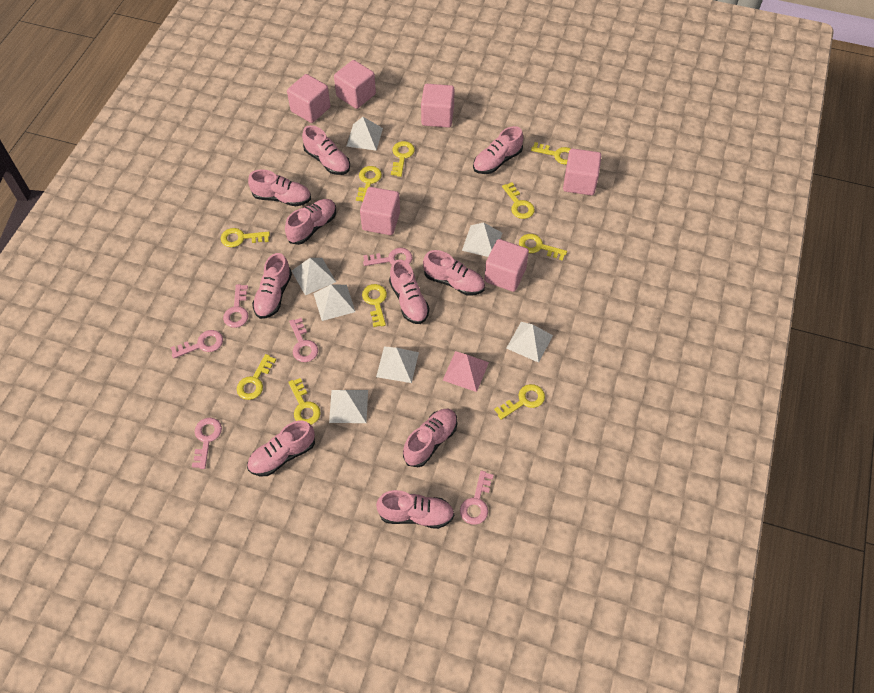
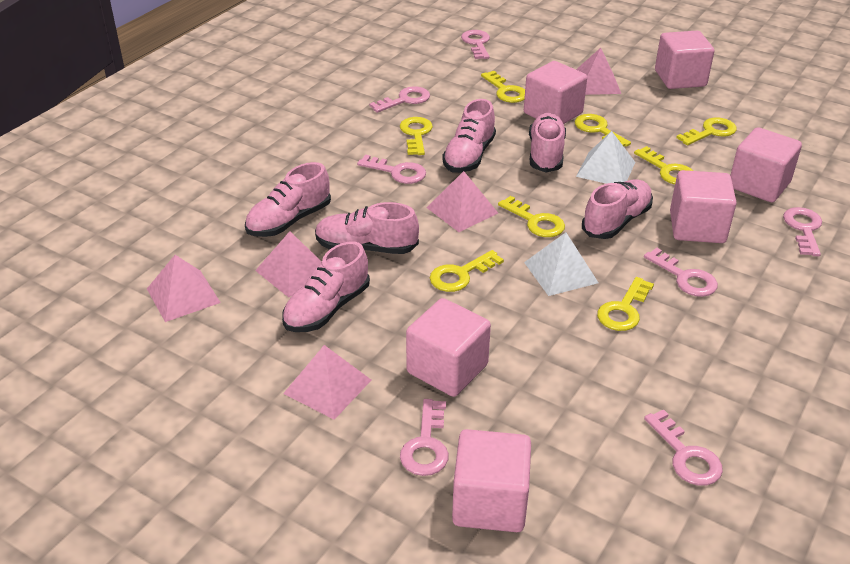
pink key: [171,330,223,359] [192,418,222,469] [223,284,249,328] [289,318,318,362] [363,248,412,266] [460,471,494,525] = 6 -> [357,154,426,184] [369,86,430,113] [400,399,449,476] [461,30,490,59] [644,248,718,297] [644,409,723,486] [783,207,822,256] = 7
pink pyramid: [443,351,489,392] = 1 -> [147,255,221,322] [255,231,322,298] [283,345,371,420] [427,171,498,232] [576,48,621,95] = 5
pink shoe: [247,421,315,476] [248,169,311,206] [252,253,292,319] [285,199,336,245] [302,125,350,175] [376,490,454,529] [389,259,430,324] [403,409,457,467] [423,250,485,296] [473,126,523,174] = 10 -> [245,162,331,237] [282,242,370,332] [315,202,419,254] [442,99,496,173] [529,113,566,173] [582,180,653,239] = 6
white pyramid: [292,258,336,295] [313,284,355,321] [329,390,368,423] [346,117,383,151] [376,346,419,383] [462,222,502,257] [506,322,553,363] = 7 -> [524,232,599,296] [576,131,635,184] = 2
yellow key: [221,228,270,247] [237,354,276,400] [288,378,321,425] [356,166,382,202] [362,284,387,327] [391,141,415,177] [494,384,545,420] [502,182,535,219] [519,234,567,261] [531,142,571,165] = 10 -> [400,117,433,155] [430,250,504,292] [481,71,525,103] [498,196,565,237] [575,114,631,147] [597,277,654,331] [634,146,693,185] [676,117,737,145] = 8

